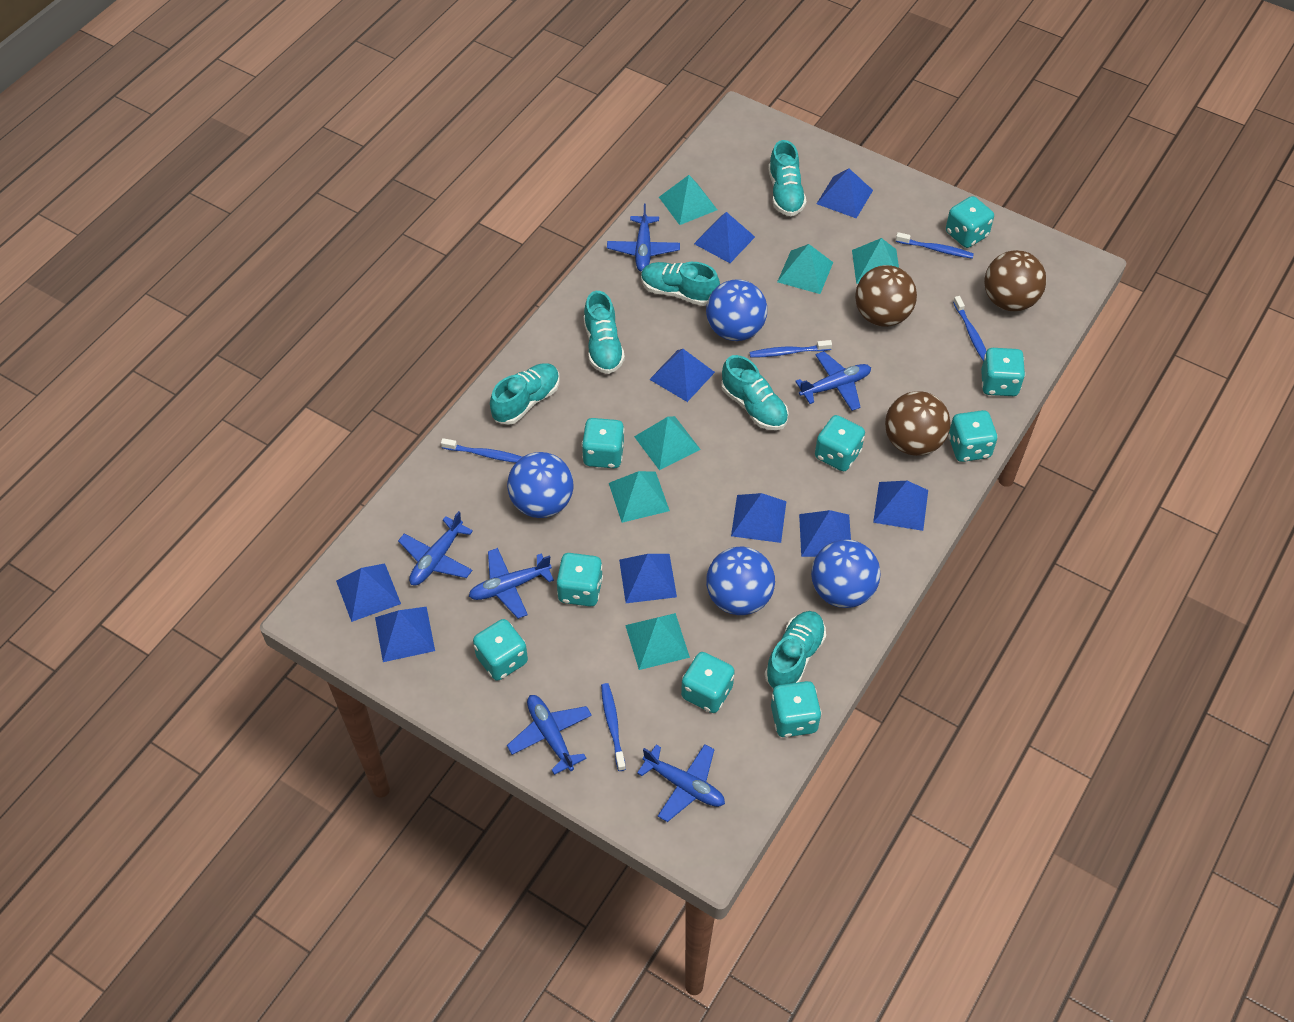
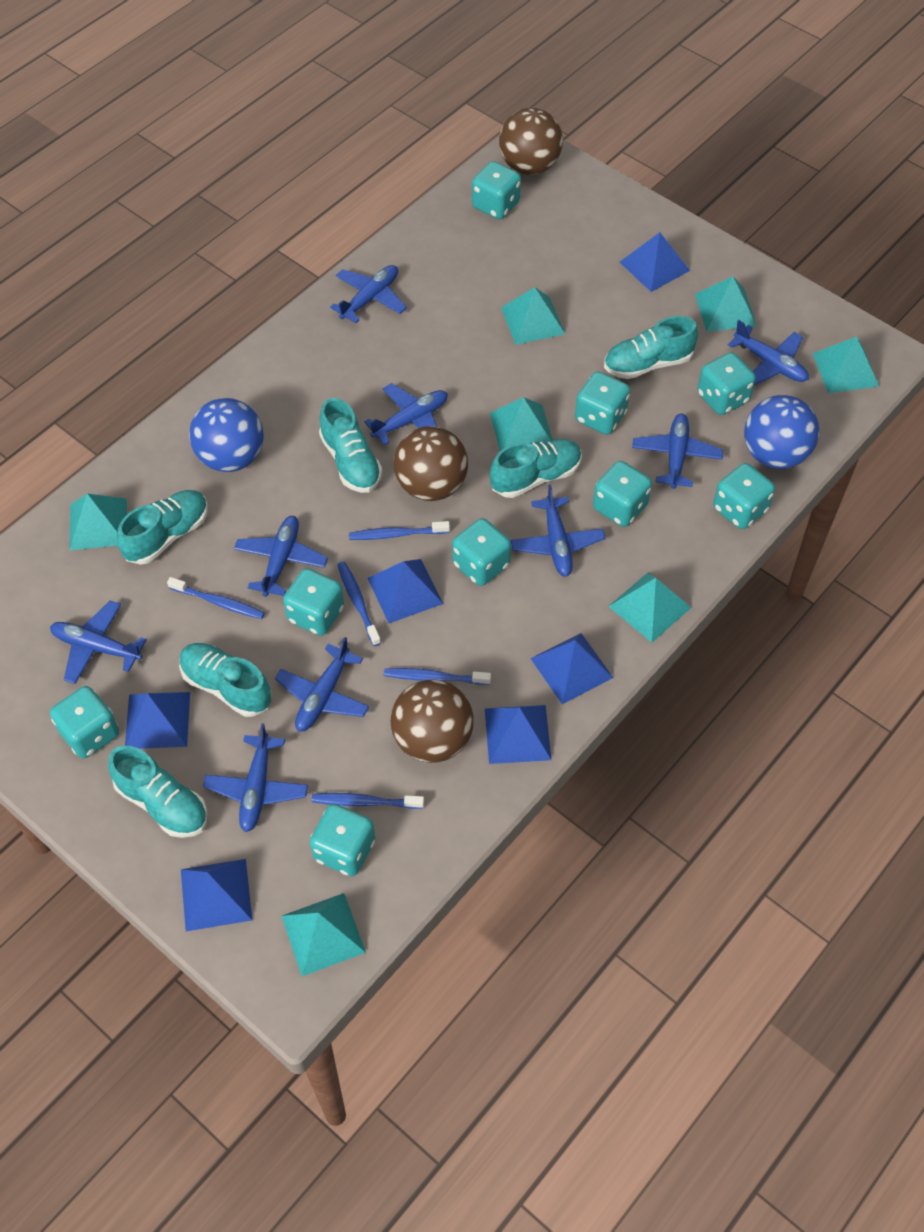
blue ball: [507,452,574,518] [706,279,767,341] [706,547,775,615] [811,539,881,608] = 4 -> [189,398,264,472] [744,395,819,469] = 2
blue plane: [398,511,473,585] [469,548,554,619] [507,695,592,775] [607,204,680,272] [637,744,725,822] [795,351,871,411] = 6 -> [50,601,147,684] [203,723,308,832] [234,516,328,597] [275,637,369,731] [330,265,407,323] [364,383,448,445] [511,484,605,577] [632,414,723,489] [728,320,809,385] = 9
blue pyramid: [336,563,401,622] [375,607,435,662] [619,554,677,603] [649,349,715,402] [694,212,755,263] [731,493,786,543] [799,510,851,557] [817,168,873,218] [873,481,928,531] = 9 -> [125,692,190,749] [181,859,252,931] [368,559,443,623] [485,705,551,764] [530,633,613,704] [620,232,690,292] = 6
turquoise pyramid: [609,471,670,523] [625,613,690,670] [634,416,701,470] [659,175,717,225] [777,244,833,294] [852,238,899,284] = 6 -> [69,494,127,551] [282,893,366,976] [490,397,552,451] [501,287,565,345] [608,573,691,643] [695,276,757,332] [812,337,879,393] = 7

